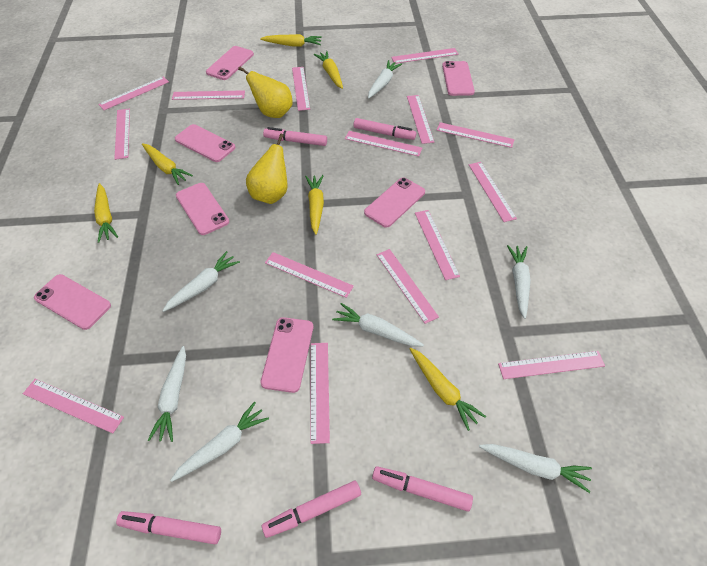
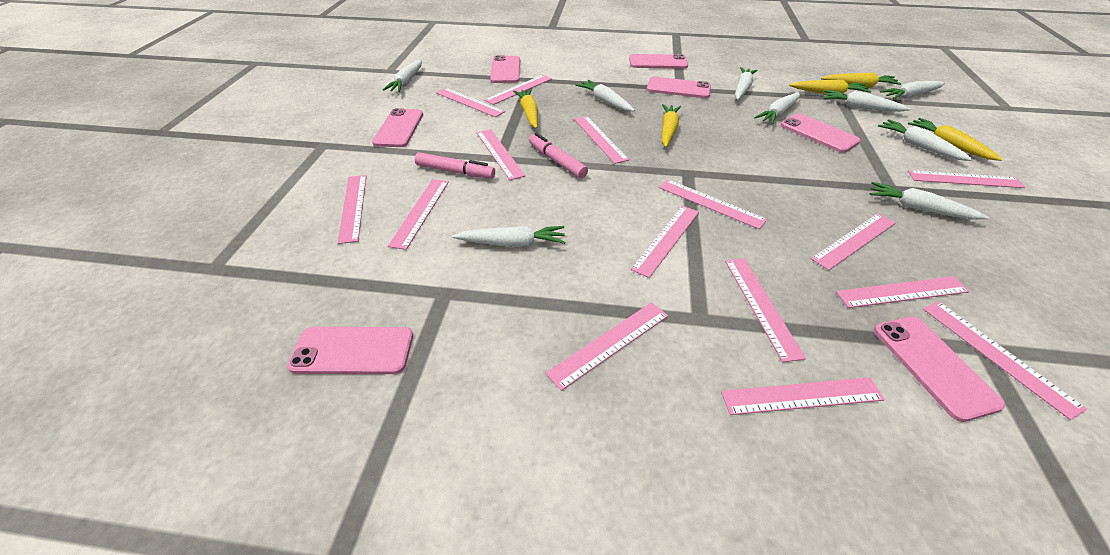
pink marker: [116,511,221,544] [261,481,361,538] [263,127,327,146] [354,118,416,140] [372,466,473,512] = 5 -> [415,152,495,179] [529,133,588,178] = 2
white carrot: [148,346,186,442] [162,251,240,312] [170,402,269,482] [332,303,424,347] [368,60,402,98] [479,444,592,493] [507,245,531,319] = 7 -> [383,60,422,92] [452,226,565,247] [576,80,635,111] [735,67,758,100] [754,92,800,124] [823,90,911,112] [870,182,989,220] [878,119,973,161] [880,81,945,100] = 9
yellow carrot: [94,183,118,243] [142,143,193,185] [260,34,322,47] [305,175,324,235] [313,51,343,89] [410,348,486,431] = 6 -> [513,89,538,128] [662,104,681,147] [789,80,871,94] [821,73,901,88] [908,118,1003,161] = 5
yellow pear: [238,66,292,118] [246,134,287,204] = 2 -> none = 0

